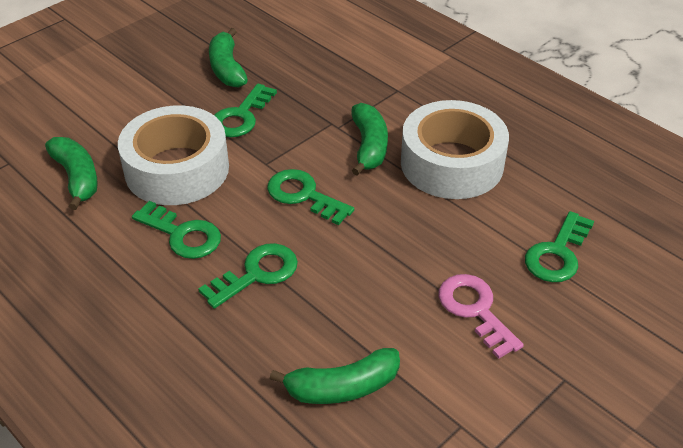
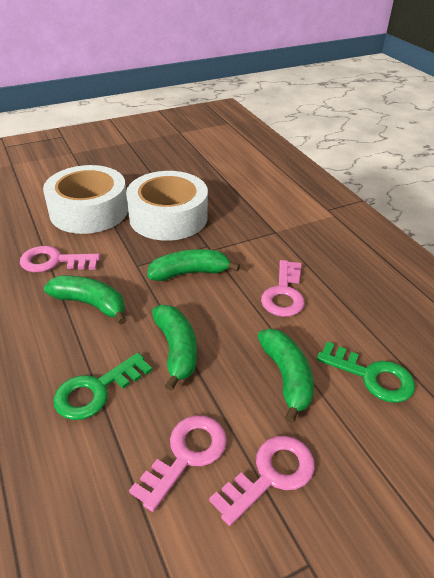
green key: [132,201,221,259] [198,243,298,309] [214,84,277,137] [267,169,354,225] [525,211,594,282] = 5 -> [54,353,152,420] [317,342,415,403] = 2
pink key: [438,274,524,359] = 1 -> [20,246,100,272] [129,415,227,512] [209,436,315,526] [261,260,305,317] = 4

